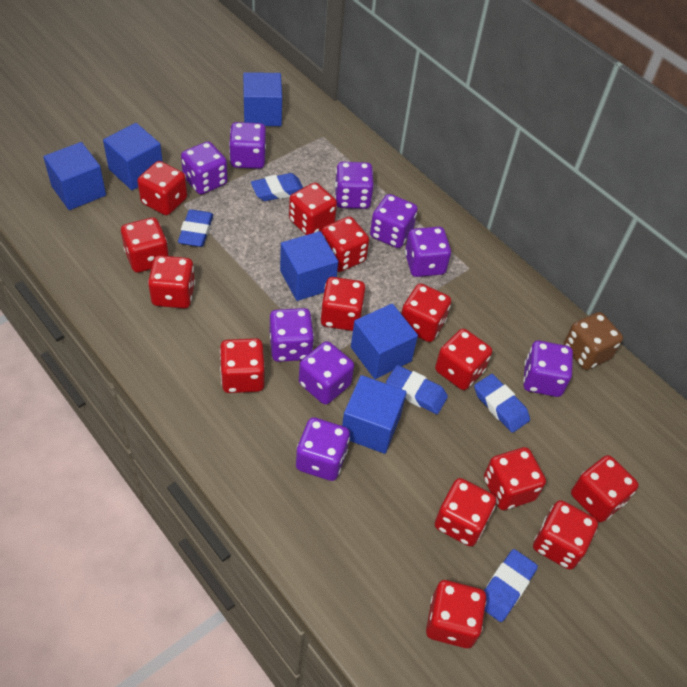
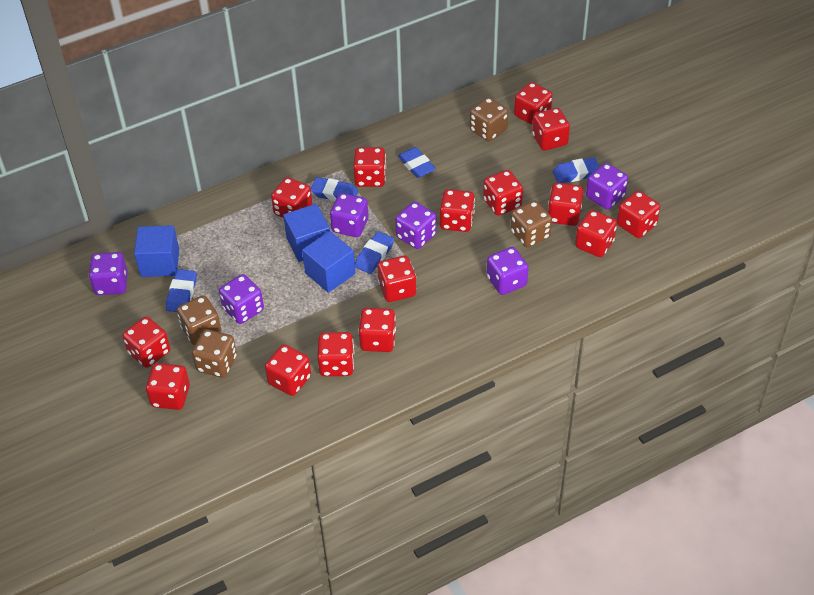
blue cube: [43,142,106,210] [103,123,163,190] [243,72,282,126] [280,231,338,301] [342,375,407,454] [351,303,418,379] = 6 -> [134,225,179,277] [283,204,330,262] [302,231,355,293] = 3
brown dice: [564,312,623,370] = 1 -> [177,295,221,345] [192,329,237,378] [470,97,508,142] [510,200,552,248] = 4
purple dice: [181,141,228,194] [229,122,266,169] [270,308,314,362] [296,417,350,481] [299,341,354,405] [335,162,374,209] [370,194,418,248] [405,227,451,277] [523,340,573,397] = 9 -> [89,252,128,295] [219,274,264,324] [330,193,368,237] [395,202,437,249] [487,247,529,295] [586,163,628,210] = 6
red dice: [121,217,169,273] [137,161,187,215] [148,255,195,308] [220,338,265,393] [289,182,337,235] [320,277,365,331] [321,217,369,272] [401,283,451,342] [426,580,486,648] [435,329,492,390] [435,478,496,547] [484,447,546,510] [533,500,598,570] [571,455,639,522] = 14 -> [122,317,170,368] [146,363,190,410] [265,344,311,396] [271,177,312,218] [317,332,354,376] [353,147,386,187] [358,308,396,352] [378,256,416,302] [440,189,475,232] [483,170,523,216] [514,82,553,125] [532,108,570,151] [548,183,583,226] [575,210,617,257] [617,191,660,238] = 15

